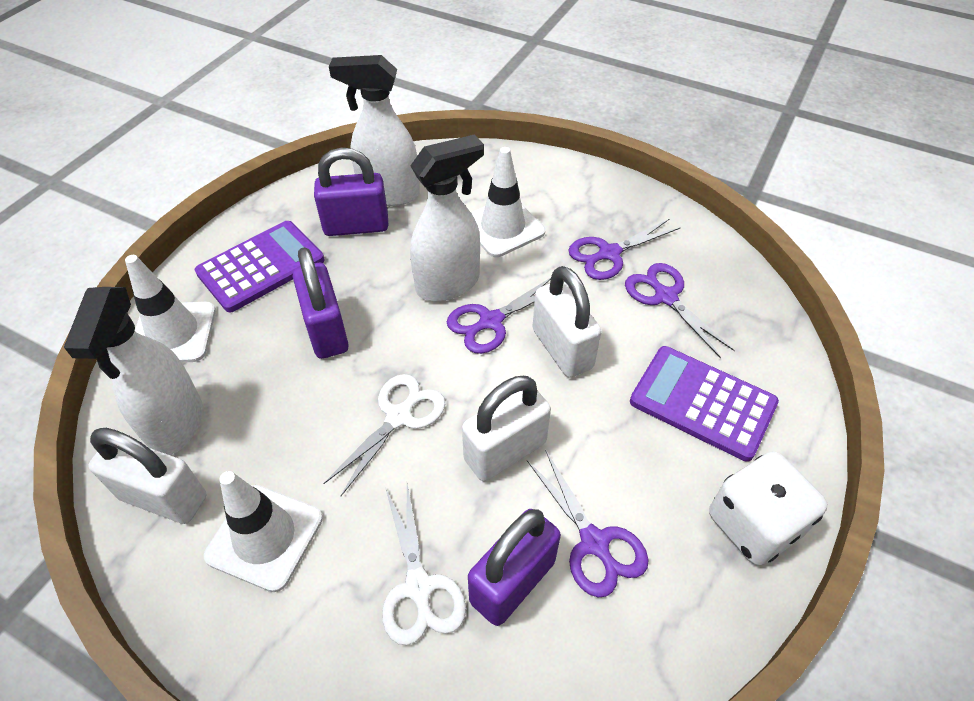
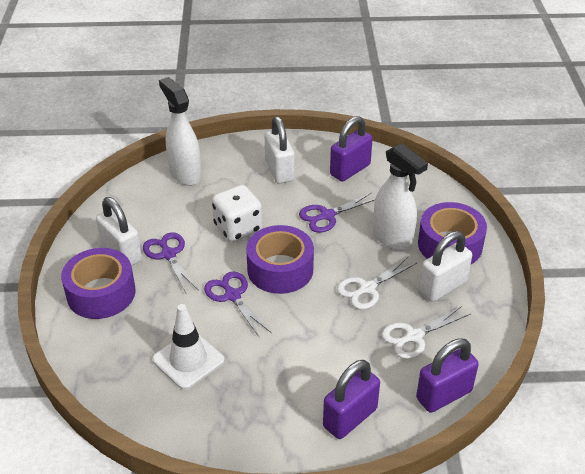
purple calculator: [195,221,324,313] [630,346,779,462] = 2 -> none = 0
purple scissors: [447,278,551,354] [527,450,649,598] [568,219,681,280] [625,263,735,358] = 4 -> [143,232,199,293] [204,271,271,338] [299,193,375,233] = 3
purple tape: none = 0 -> [61,248,136,319] [246,225,314,294] [418,202,487,264] = 3
white spray bottle: [64,287,203,455] [329,55,420,206] [410,134,484,302] = 3 -> [159,77,202,186] [373,143,428,251] = 2
white traffic cone: [125,255,216,363] [204,471,323,592] [471,147,545,257] = 3 -> [152,304,224,390] = 1

